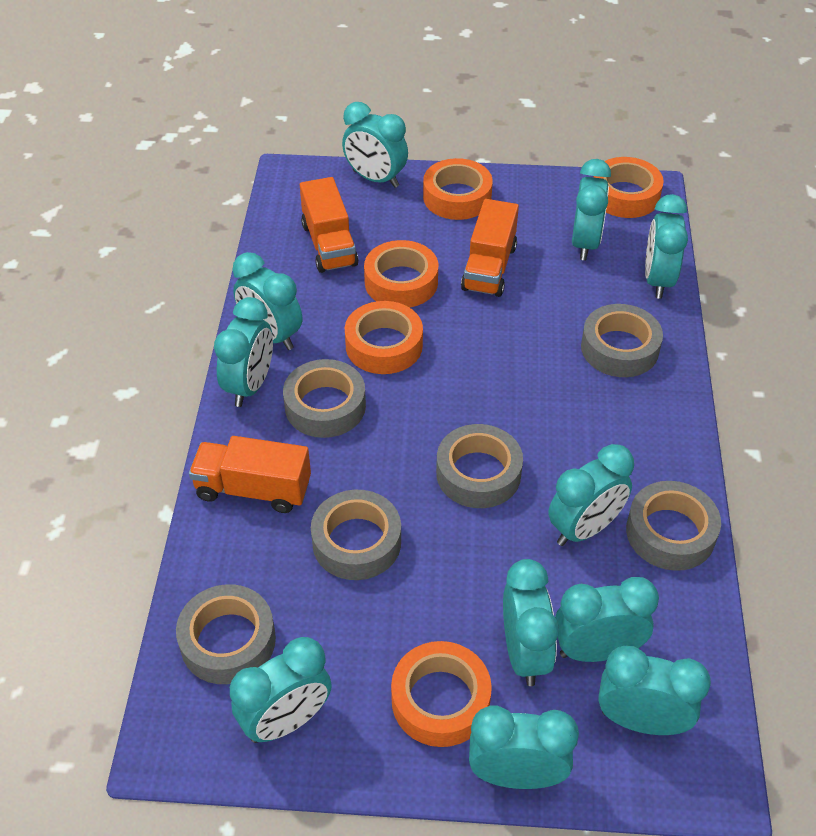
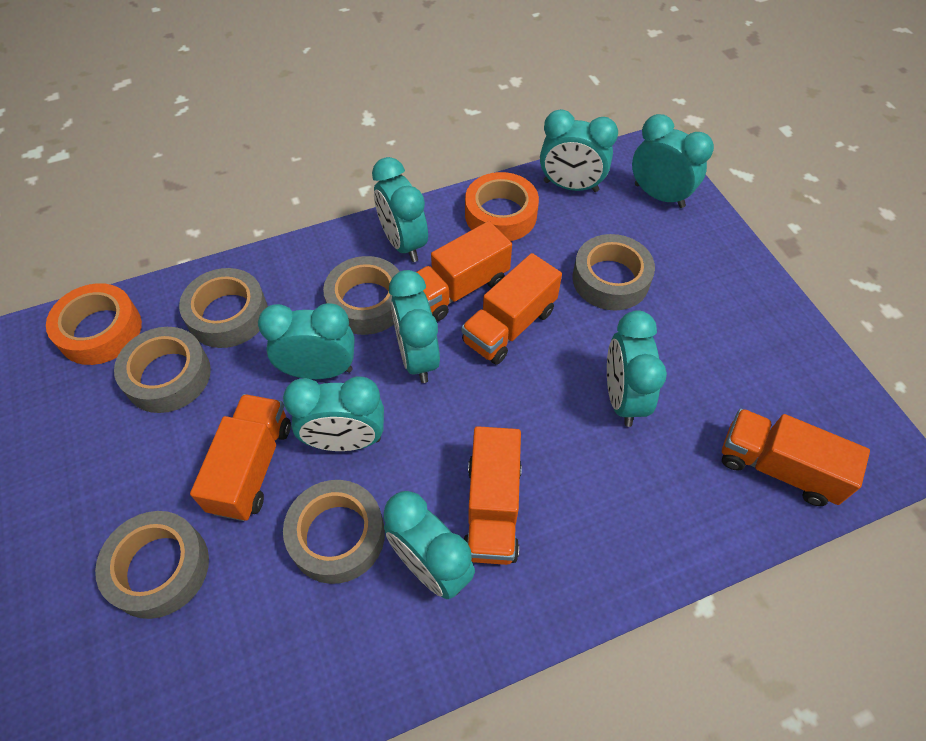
orange tape: [345,301,423,374] [364,240,438,308] [391,641,492,747] [423,158,493,220] [593,157,664,218] = 5 -> [46,283,142,365] [465,172,539,241] = 2
orange truck: [189,436,311,513] [300,177,358,273] [461,199,519,297] = 3 -> [190,394,291,521] [417,221,512,321] [461,253,562,365] [464,426,522,565] [722,408,870,506] = 5
turquoise clock: [214,297,273,407] [230,637,332,743] [233,252,302,350] [342,102,408,188] [469,705,579,789] [503,559,559,686] [548,444,634,546] [555,577,659,662] [572,159,611,260] [598,645,711,735] [645,194,688,299] = 11 -> [258,303,355,379] [283,376,384,451] [372,157,428,262] [384,491,475,599] [389,270,440,383] [540,109,618,192] [607,310,667,427] [632,114,714,208] = 8

